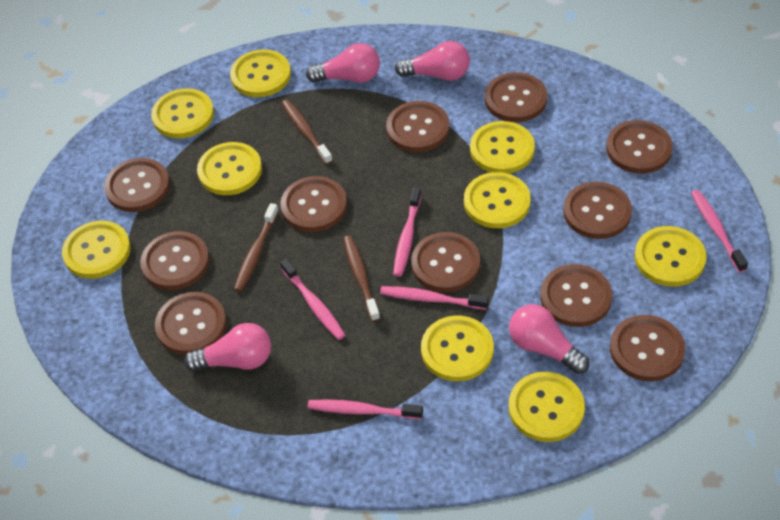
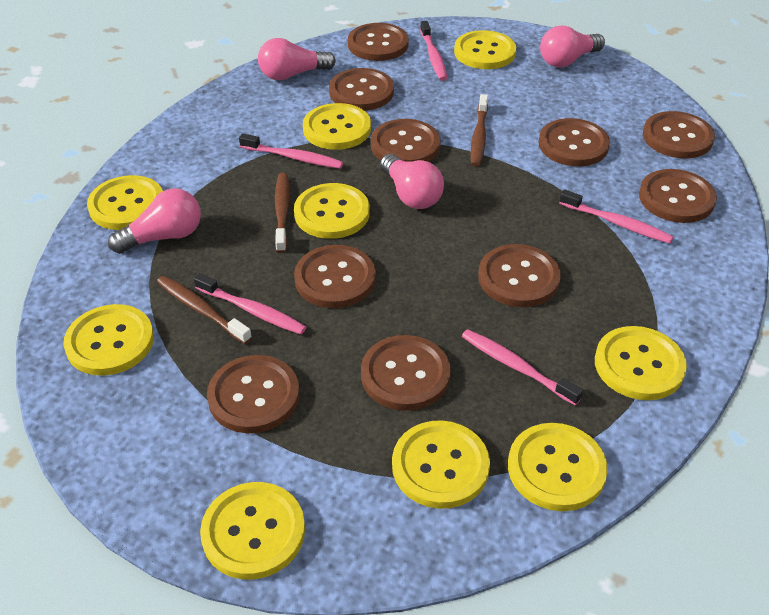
brown button: [104,158,170,212] [140,231,210,290] [155,292,227,355] [280,176,347,232] [386,101,450,152] [411,232,480,292] [485,72,547,122] [540,264,612,327] [563,182,632,239] [606,120,673,174] [610,315,685,381] = 11 -> [207,355,299,433] [294,245,376,308] [329,68,394,111] [348,23,409,61] [361,335,451,411] [371,119,441,162] [478,244,561,307] [539,118,610,166] [639,169,717,223] [643,111,715,158] = 10

